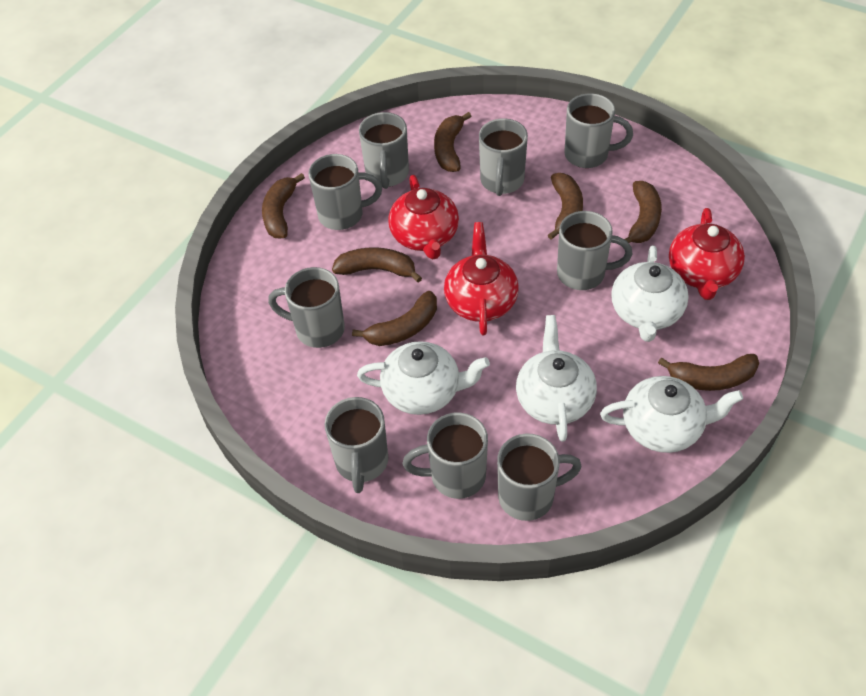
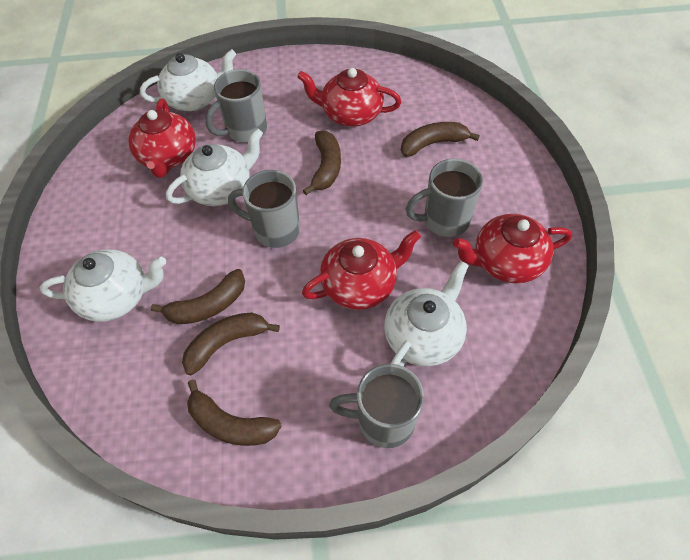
brown banana: [262,173,305,238] [332,247,422,283] [352,291,437,346] [434,112,471,172] [548,173,583,240] [625,181,662,243] [658,354,759,391] = 7 -> [151,269,245,324] [182,313,280,375] [187,379,281,446] [303,131,341,195] [401,122,480,157] = 5
grey mug: [268,267,345,348] [308,154,382,230] [325,397,388,493] [359,112,409,189] [403,412,488,499] [479,118,528,196] [497,434,582,521] [557,211,632,290] [564,93,633,168] = 9 -> [205,69,267,142] [228,170,300,248] [329,364,424,448] [406,159,483,237] = 4
red teapot: [388,175,459,259] [444,222,519,335] [669,208,745,300] = 3 -> [129,98,196,178] [297,68,401,127] [302,230,421,310] [453,214,572,283] = 4

